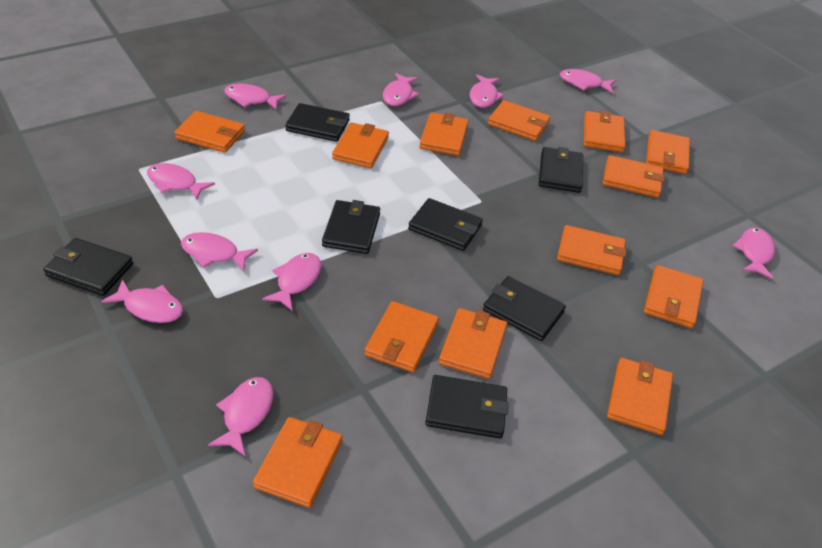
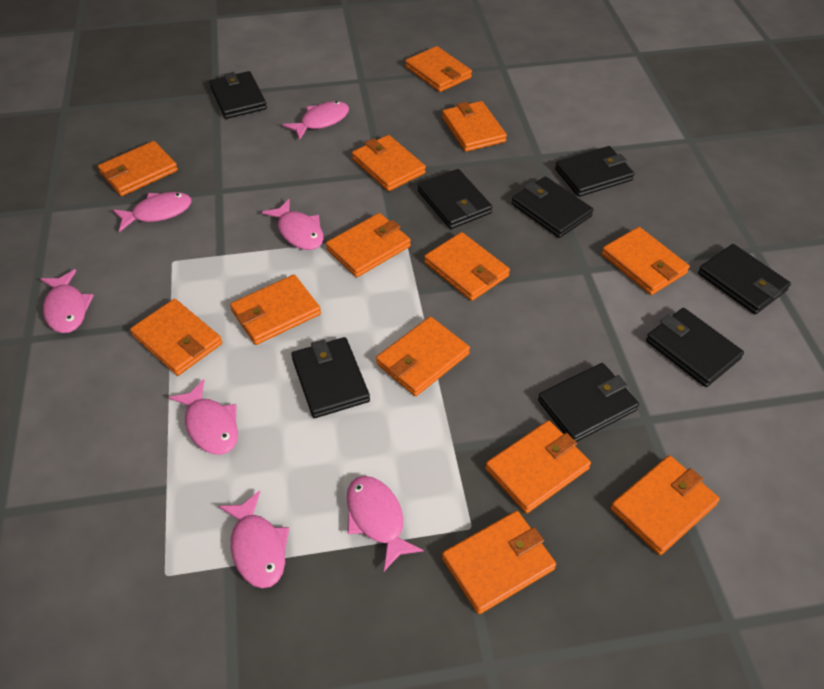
black wallet: [43,238,133,296] [285,103,350,142] [322,200,380,254] [408,198,483,251] [425,375,509,438] [483,276,566,341] [539,147,583,193] = 7 -> [209,71,267,119] [291,337,370,418] [418,169,492,229] [512,176,594,238] [538,363,639,442] [555,146,634,197] [646,308,744,387] [698,244,791,314] = 8
pink fish: [101,279,183,323] [147,163,215,200] [181,232,258,271] [208,377,274,457] [224,84,286,110] [262,253,322,310] [383,73,419,106] [470,75,504,108] [560,69,616,93] [732,228,775,279] = 10 -> [40,269,94,333] [113,192,191,232] [168,379,238,455] [218,491,289,588] [262,199,324,250] [283,101,349,140] [347,476,424,571] = 7

